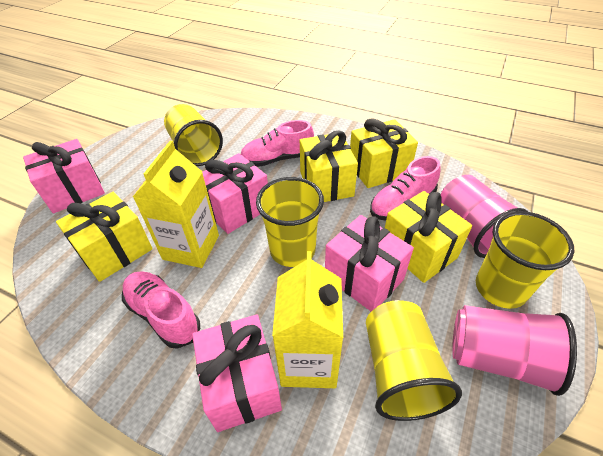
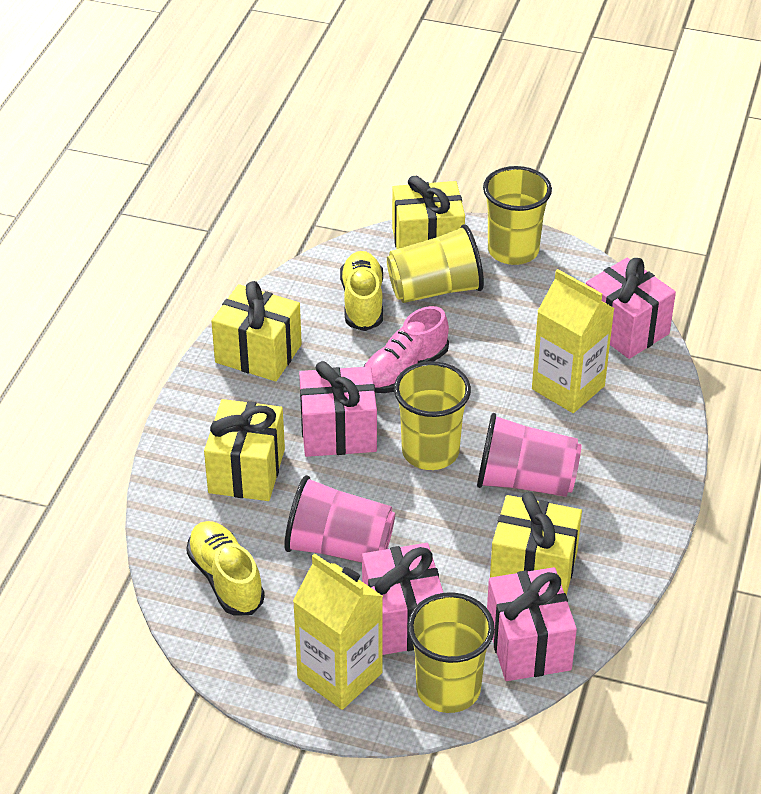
pink shoe: [122,271,200,349] [241,120,314,167] [370,156,441,220] = 3 -> [364,306,449,393] = 1
yellow shoe: none = 0 -> [186,521,265,615] [340,251,383,331] = 2

